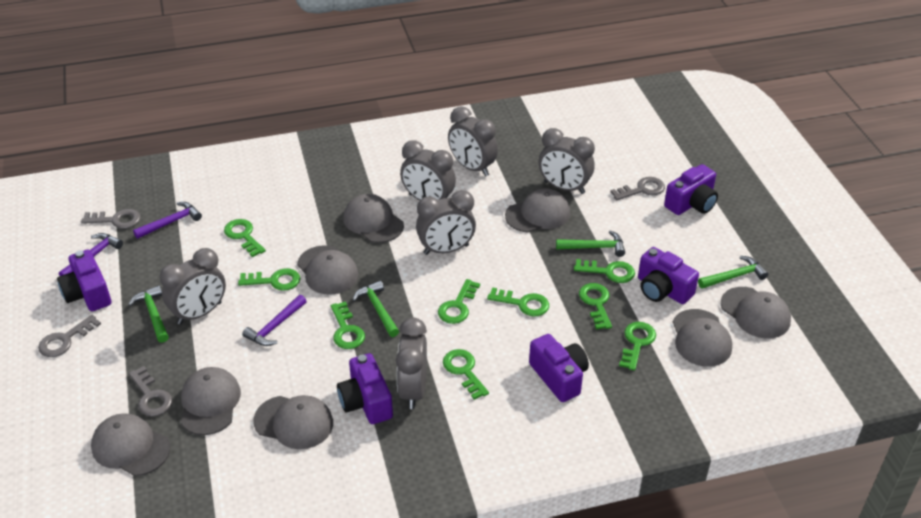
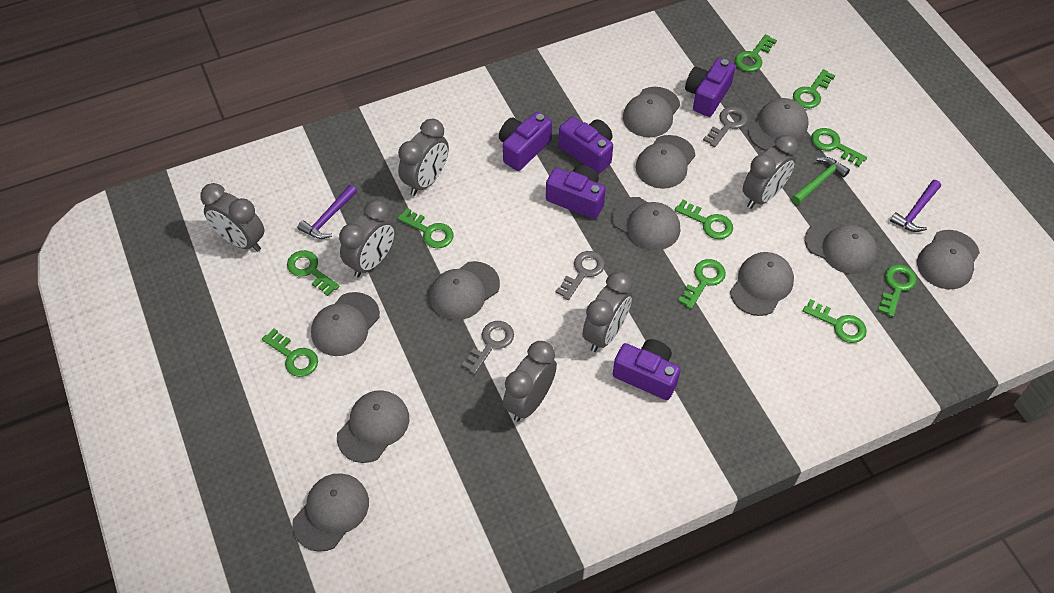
green hammer: [129,285,169,343] [353,281,399,337] [556,231,625,257] [698,256,768,289] = 4 -> [792,157,850,205] = 1
green key: [224,219,266,257] [238,268,300,291] [331,301,365,349] [438,279,480,324] [443,349,489,400] [487,287,549,317] [574,259,635,283] [579,283,612,330] [619,322,656,371] = 9 -> [262,329,318,377] [287,250,340,296] [397,208,454,248] [675,200,733,239] [678,259,726,309] [735,34,777,72] [793,69,835,108] [803,299,867,343] [811,128,867,167] [878,264,917,317] = 10
grey cap: [91,413,170,476] [181,367,241,435] [253,395,333,449] [297,245,358,295] [343,194,404,243] [505,188,570,233] [673,309,732,367] [721,287,791,339] = 8 -> [292,473,369,552] [311,292,380,356] [337,390,409,463] [430,261,500,320] [611,197,680,250] [623,87,680,137] [636,135,695,189] [730,252,794,316] [748,98,809,151] [805,220,877,274] [917,230,980,289] = 11
grey key: [38,315,101,357] [81,209,141,229] [129,366,173,417] [610,177,665,200] = 4 -> [462,321,514,374] [556,251,605,300] [703,107,748,147] = 3
purple hammer: [59,233,123,276] [133,202,202,239] [242,295,307,346] = 3 -> [297,185,357,239] [890,180,941,232] = 2

